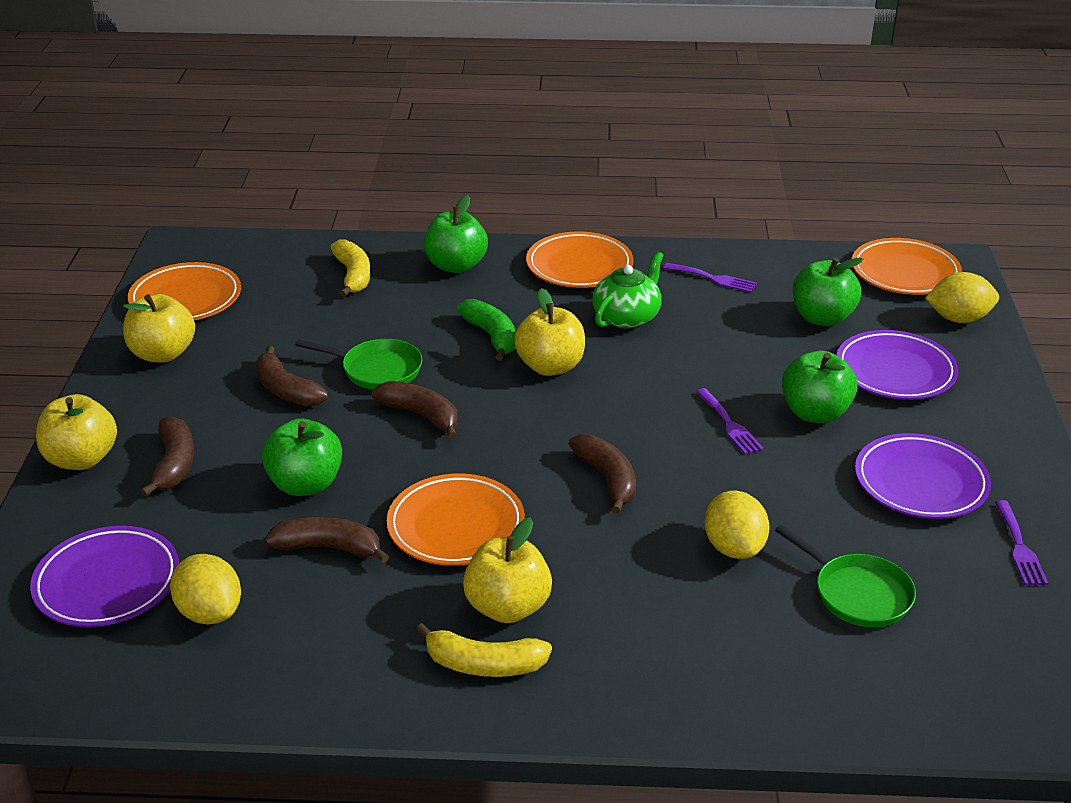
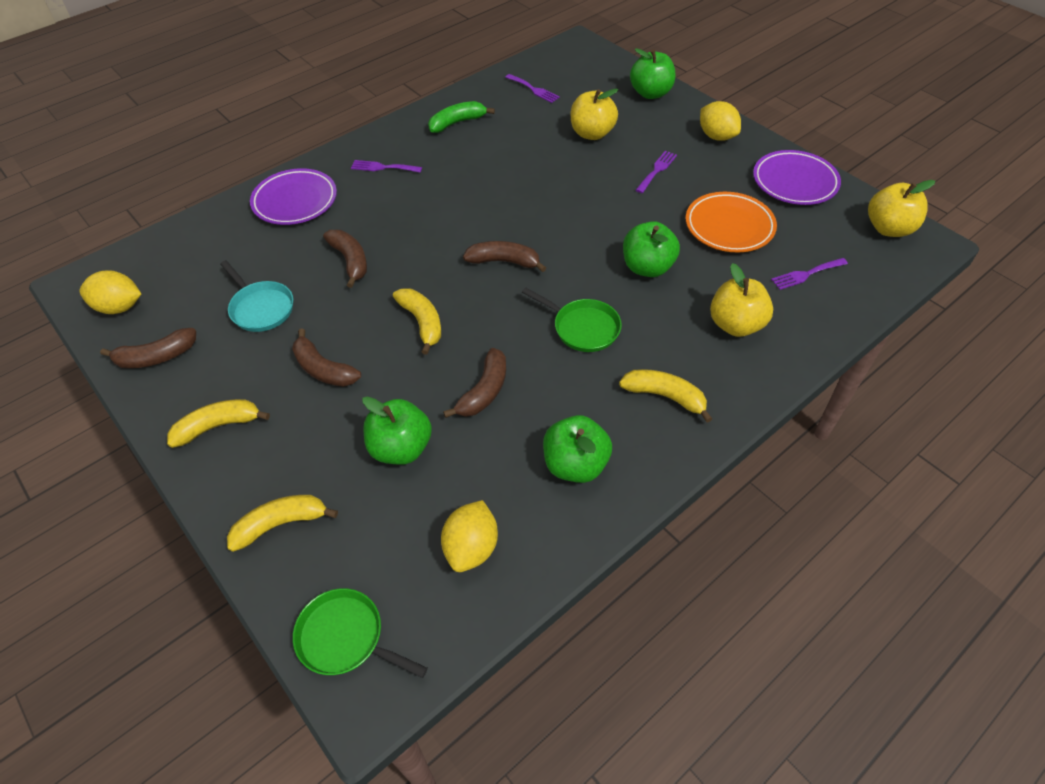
green teapot: [592,252,663,329] = 1 -> none = 0
orange plate: [128,262,241,320] [387,474,525,566] [526,232,633,288] [852,238,962,295] = 4 -> [685,192,777,253] = 1
purple fork: [663,263,757,292] [696,388,764,455] [995,500,1048,585] = 3 -> [351,160,422,173] [505,74,560,103] [636,151,677,193] [771,258,848,290] = 4
purple plate: [30,526,179,627] [837,330,958,400] [855,433,991,519] = 3 -> [250,168,337,225] [753,150,841,205] = 2
turquoise pan: none = 0 -> [220,260,293,332] = 1
yellow apple: [36,394,117,470] [123,294,195,363] [463,517,552,623] [514,288,585,376] = 4 -> [571,89,618,140] [710,263,773,337] [868,180,935,237] = 3
yellow banana: [330,240,370,297] [416,623,552,677] = 2 -> [167,399,270,448] [227,495,338,552] [393,288,441,355] [619,369,712,423] = 4

